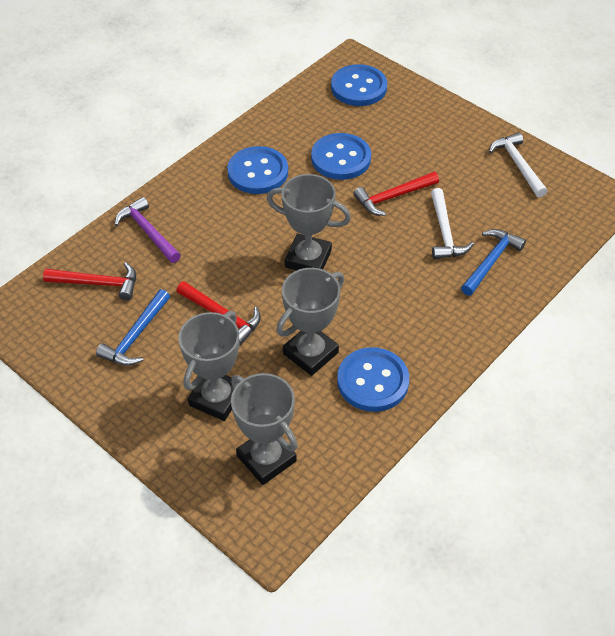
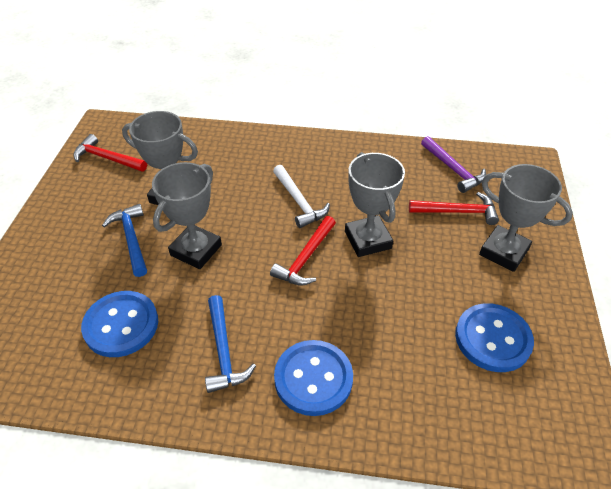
blue button: [227,146,288,194] [311,133,371,180] [331,64,387,106] [337,347,409,412] = 4 -> [81,291,158,357] [274,340,353,416] [455,303,534,372] = 3
white hammer: [431,188,474,259] [489,132,547,197] = 2 -> [273,165,330,228] = 1

